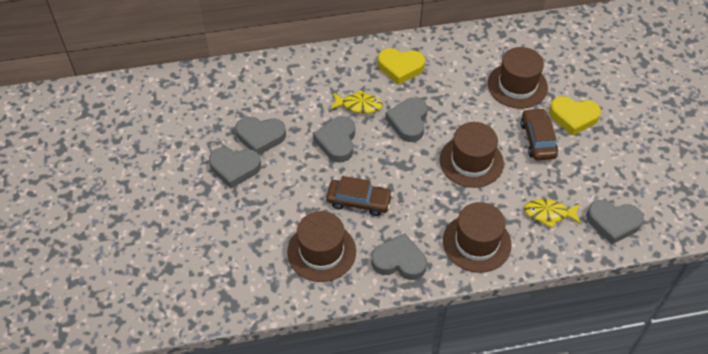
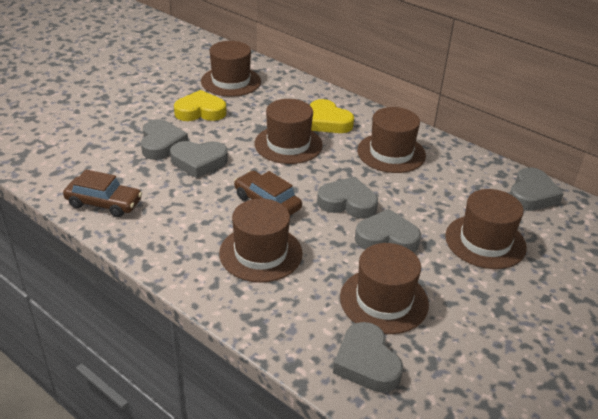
brown hat: [287,211,356,282] [440,122,504,188] [443,202,512,273] [488,47,548,109] = 4 -> [201,41,261,97] [219,199,303,283] [255,99,323,164] [340,243,429,334] [357,107,426,173] [445,189,527,269] = 6
yellow fish: [330,90,383,114] [524,199,581,228] = 2 -> none = 0

